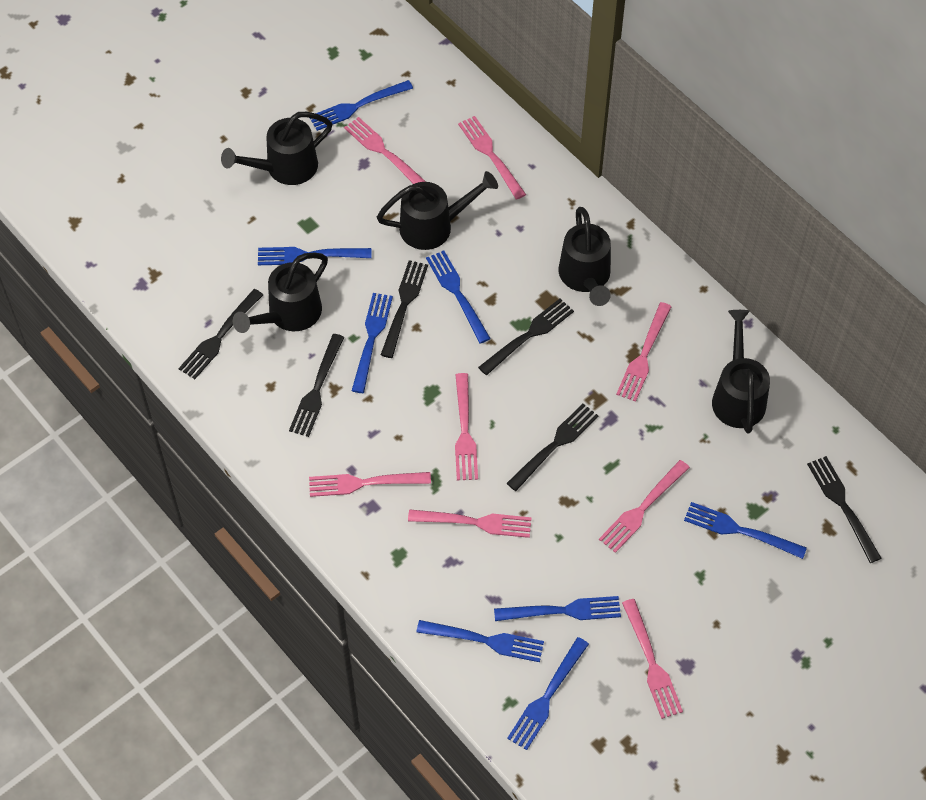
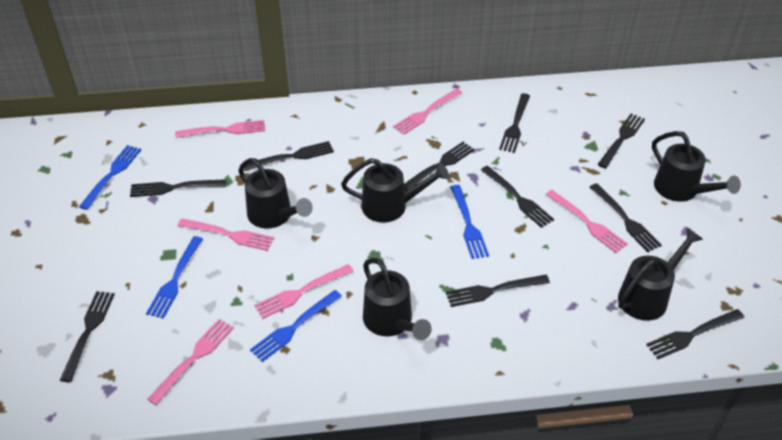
black fork: [179,289,263,379] [289,334,344,437] [381,260,428,358] [478,299,574,375] [506,404,599,491] [807,456,881,563] = 6 -> [60,291,115,382] [130,179,226,197] [244,141,334,171] [404,142,475,191] [446,275,550,307] [481,166,554,228] [499,93,530,153] [590,183,662,252] [597,114,645,169] [646,309,744,359] = 10
blue fork: [258,247,371,265] [310,80,413,131] [352,293,393,393] [416,620,544,662] [426,251,491,344] [494,596,621,621] [507,637,589,750] [684,502,807,559] = 8 -> [79,145,141,210] [146,236,203,319] [250,290,342,362] [450,185,489,259] = 4
pink fork: [309,472,431,497] [344,117,426,184] [408,509,532,538] [455,373,478,480] [458,116,526,200] [599,460,690,553] [616,302,672,402] [622,599,683,719] = 8 -> [147,319,234,405] [175,120,265,138] [177,218,274,251] [254,264,354,319] [393,89,462,135] [545,190,628,253] = 6

